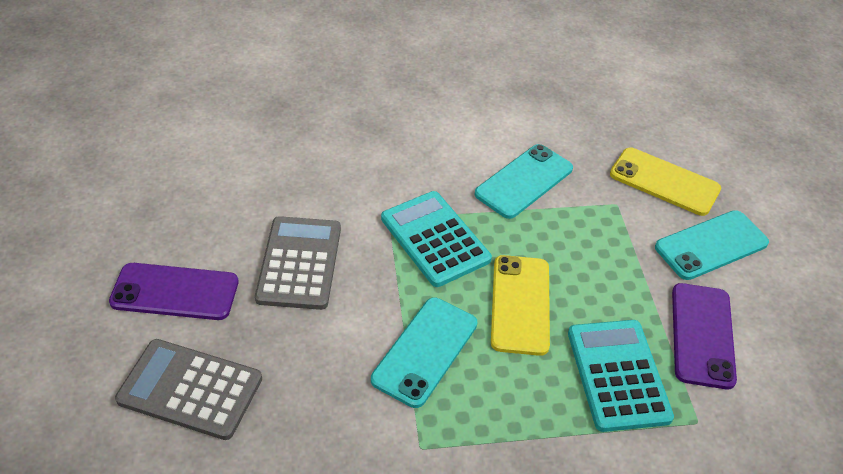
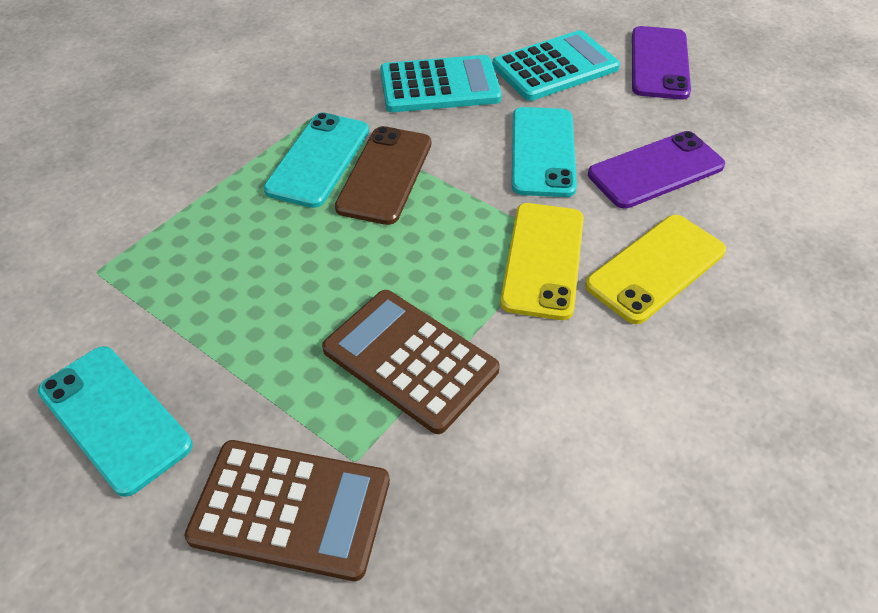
brown calculator: none = 0 -> [184,440,390,581] [322,290,500,434] = 2
brown phone: none = 0 -> [335,126,431,225] = 1
grey calculator: [115,339,262,440] [255,216,341,310] = 2 -> none = 0

